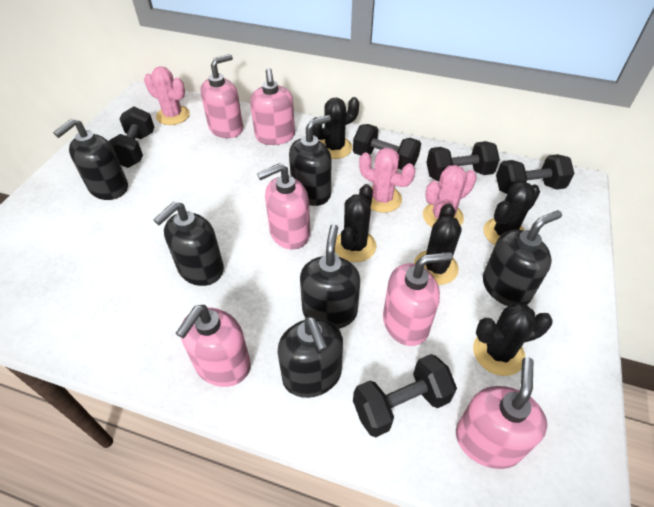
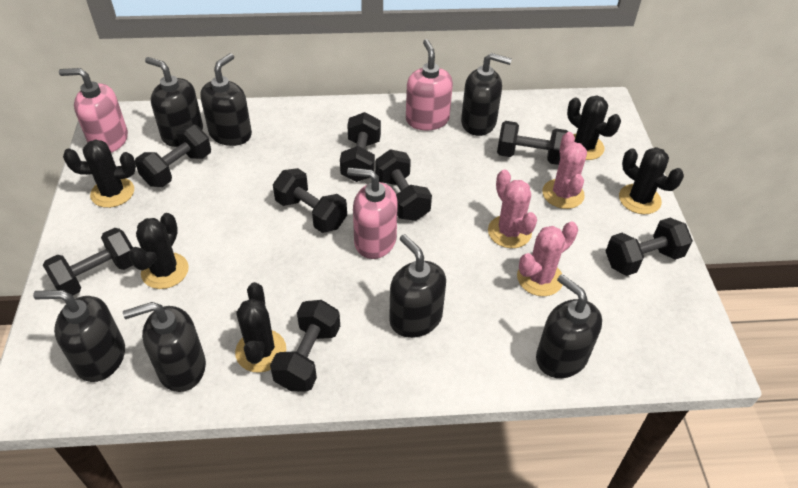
black dumbbell: [109,106,155,168] [353,124,421,170] [353,354,457,437] [426,141,500,181] [496,154,574,194] = 5 -> [43,228,133,295] [135,125,211,187] [270,300,340,391] [273,168,347,233] [340,112,381,182] [375,149,432,221] [497,121,568,165] [605,218,693,276] = 8
black soap dispenser: [53,118,128,200] [153,202,224,286] [278,316,343,398] [289,115,331,206] [300,224,360,329] [483,210,562,306] = 6 -> [33,290,125,382] [123,302,206,392] [145,57,203,147] [200,53,252,146] [389,234,446,338] [461,53,512,136] [536,274,602,378] = 7
pink soap dispenser: [176,305,251,387] [201,54,243,138] [250,68,295,145] [257,163,310,249] [383,252,453,346] [456,357,547,469] = 6 -> [59,68,128,153] [347,168,398,259] [406,39,453,131] = 3

